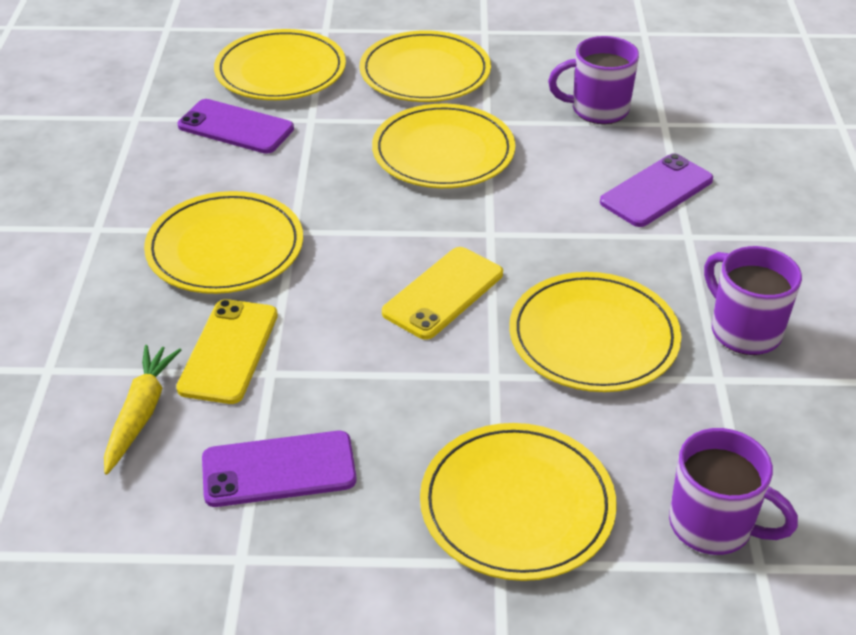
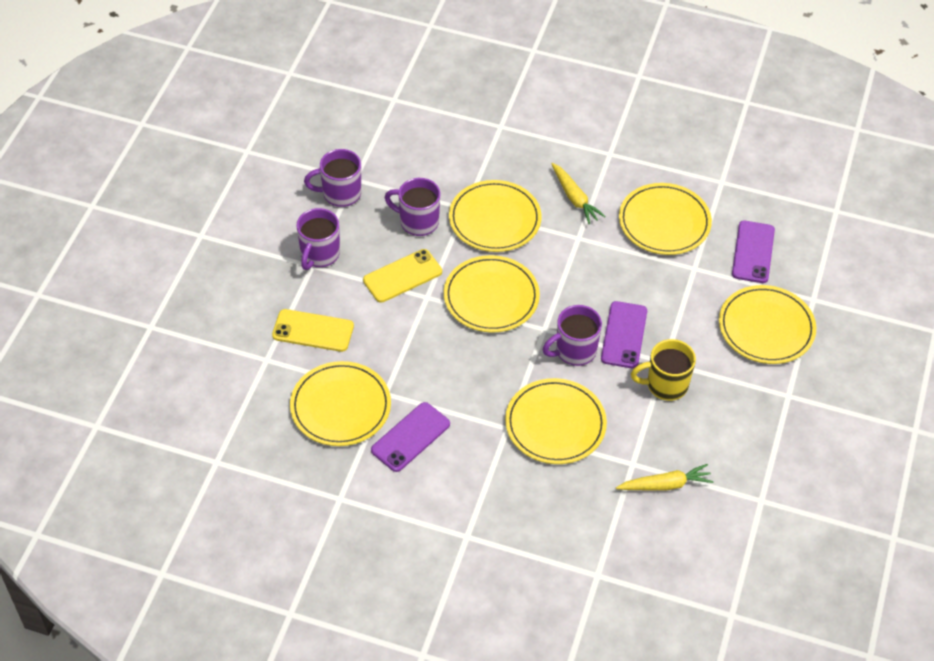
purple mug: [548,36,639,124] [669,428,798,555] [704,246,802,355] = 3 -> [296,208,340,270] [304,149,361,207] [384,178,440,236] [543,305,602,366] = 4
yellow carrot: [104,345,181,475] = 1 -> [551,163,606,224] [616,464,714,491] = 2
yellow mug: none = 0 -> [631,339,696,401] = 1

